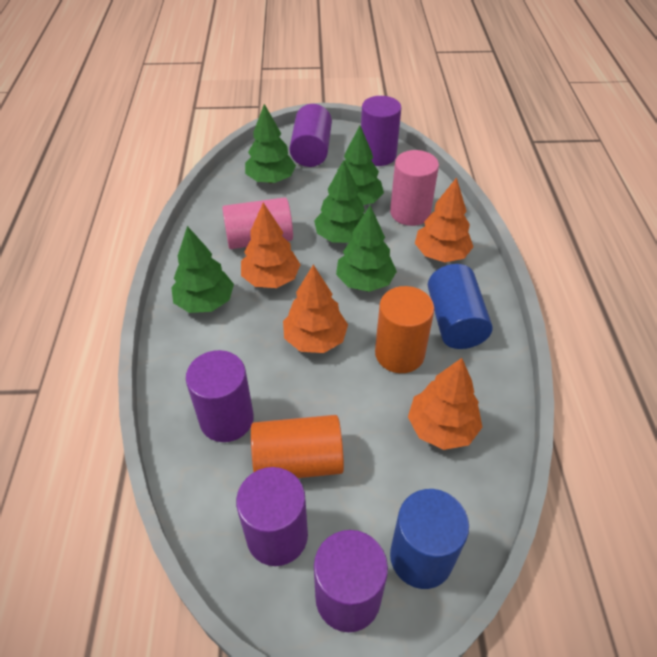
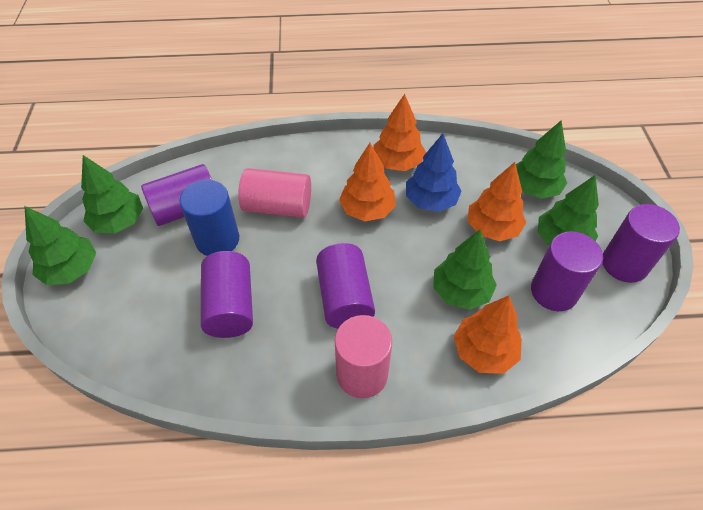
blue cylinder: [390,489,469,589] [428,264,492,349] = 2 -> [179,180,239,256] = 1
blue tree: none = 0 -> [406,134,462,212] = 1
orange cylinder: [251,415,344,478] [375,286,434,373] = 2 -> none = 0

